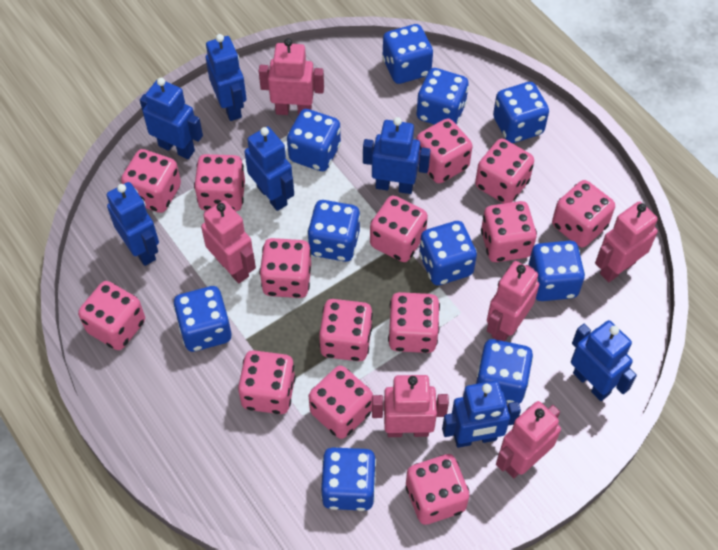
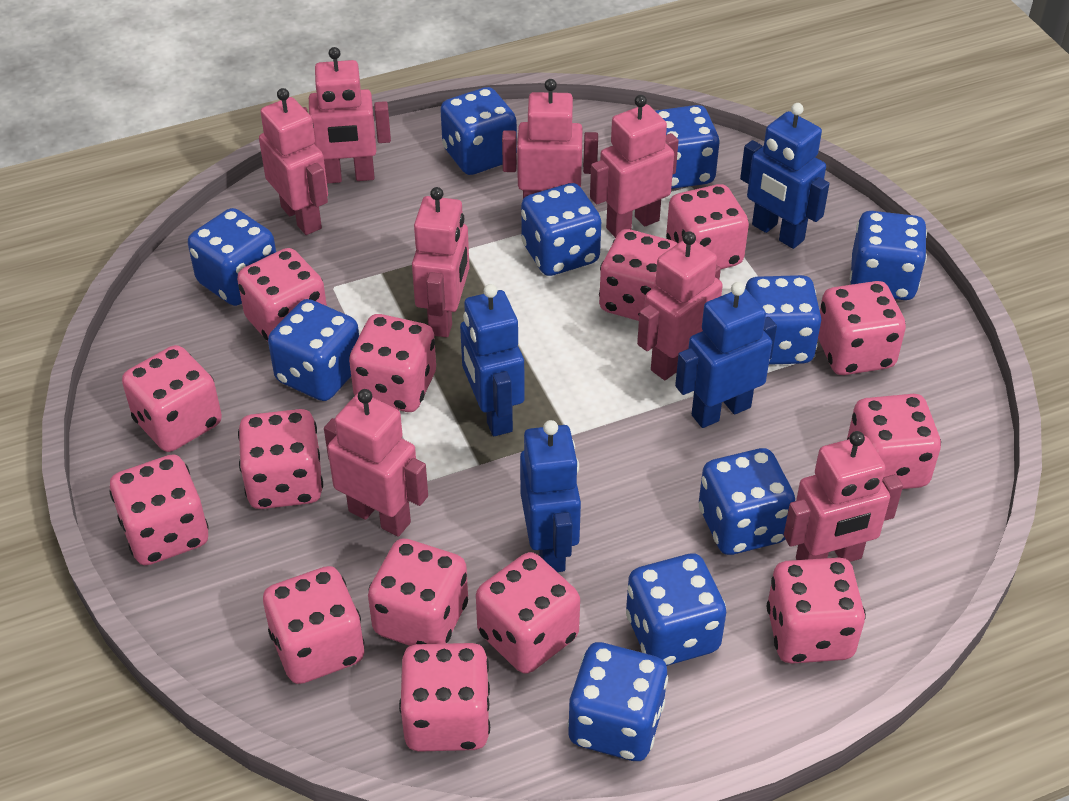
blue robot: [107,182,159,266] [140,78,203,159] [206,34,247,121] [245,127,294,211] [363,117,431,194] [442,381,521,448] [571,320,637,401] = 7 -> [460,284,525,436] [520,420,581,572] [675,282,777,428] [740,103,829,249] = 4
pink robot: [201,200,256,283] [259,38,324,115] [372,375,449,437] [487,261,539,341] [496,401,561,478] [595,201,658,282] = 6 -> [259,88,328,235] [303,47,391,184] [324,389,428,537] [412,187,469,337] [502,79,598,199] [590,95,679,238] [637,231,723,380] [784,431,903,562] = 8

